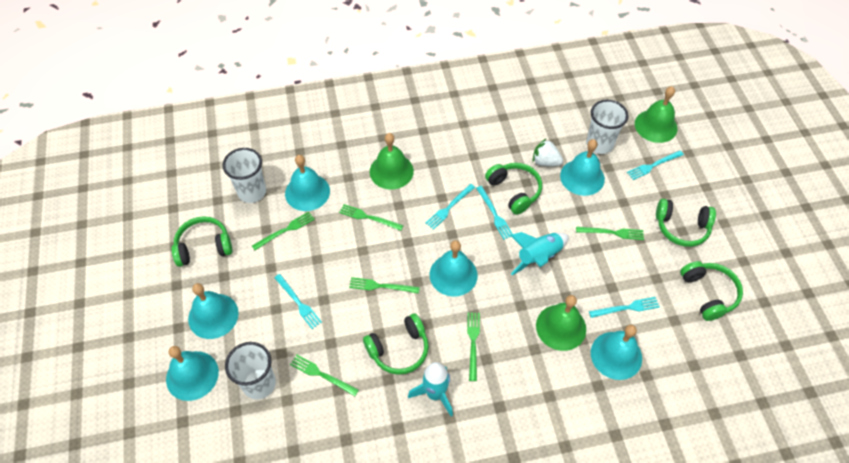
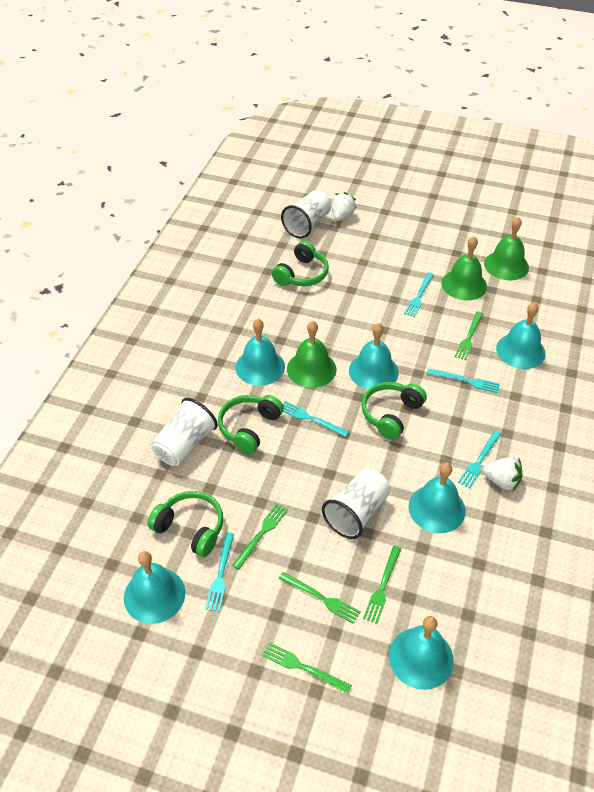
green fork: [252,212,315,250] [290,355,359,396] [339,204,404,231] [349,277,420,294] [467,312,480,381] [576,227,644,240] = 6 -> [232,503,288,569] [262,642,352,694] [279,572,361,624] [363,546,401,624] [455,311,483,360] = 5
green headphones: [172,216,233,267] [363,313,429,375] [485,163,542,215] [656,199,716,247] [680,261,743,321] = 5 -> [147,491,223,557] [218,395,284,454] [272,241,329,286] [361,382,427,440] = 4
turquoise rocket: [408,362,453,417] [510,232,569,275] = 2 -> none = 0
white strawberry: [533,138,563,166] = 1 -> [332,192,357,221] [483,457,522,491] = 2

